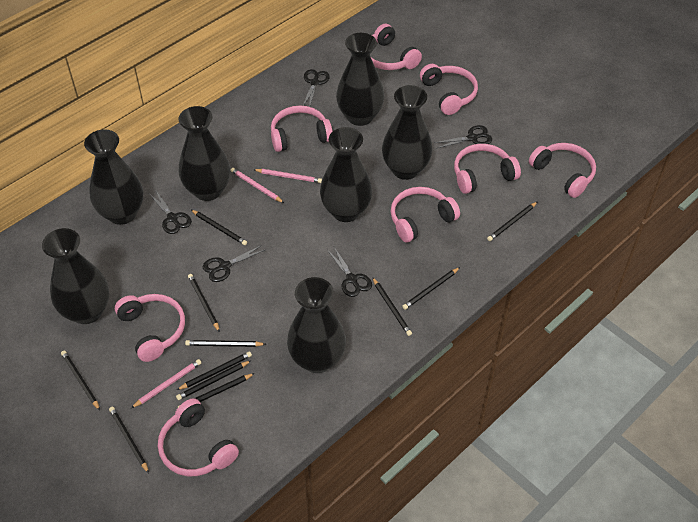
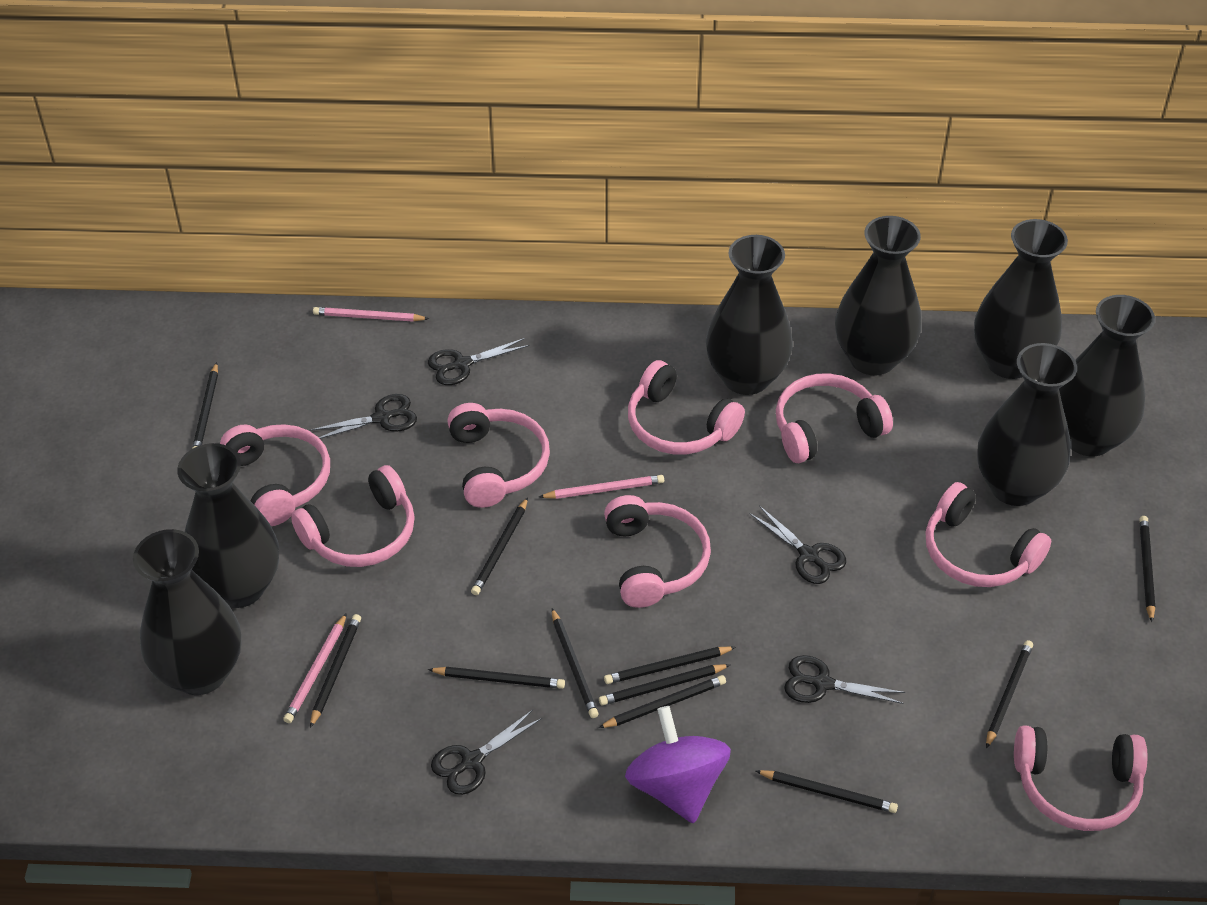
purple spinning top: none = 0 -> [625,706,731,824] = 1

